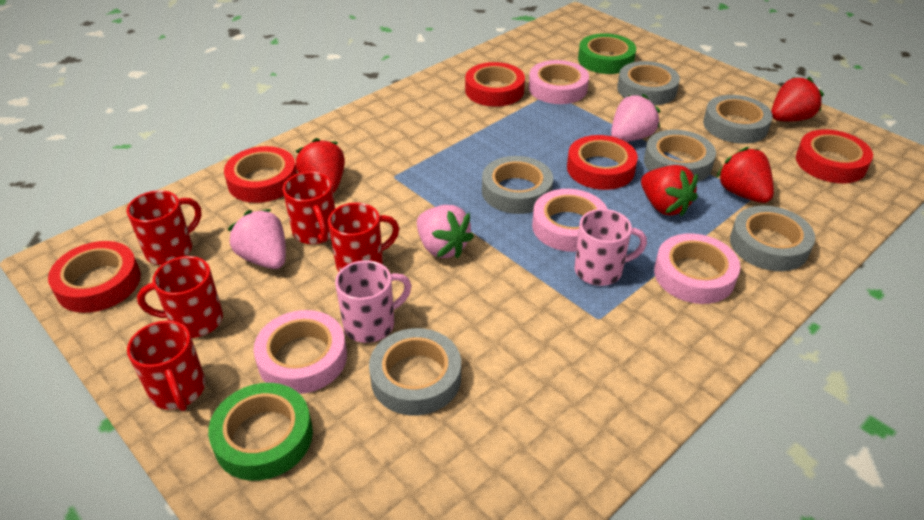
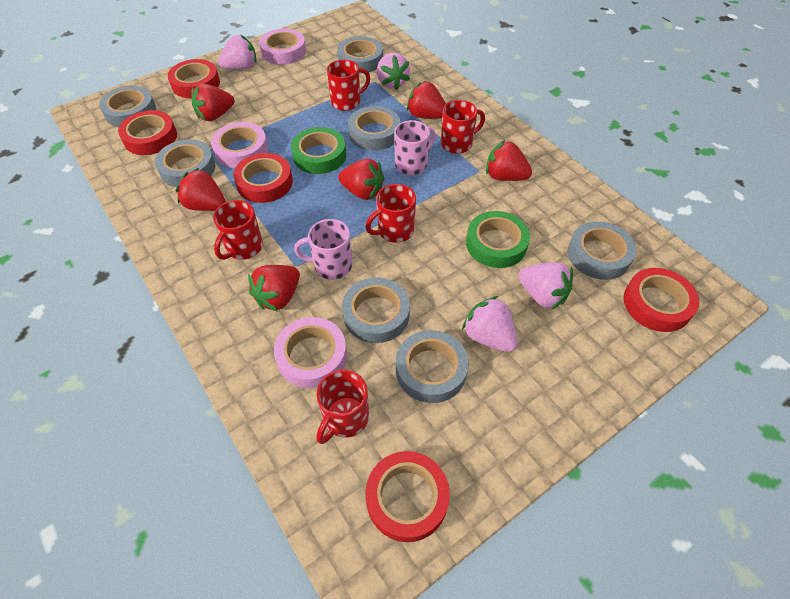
grey tape: [369,328,461,416] [482,156,553,214] [617,61,680,105] [644,130,716,182] [703,95,773,144] [730,206,815,271] = 6 -> [99,85,156,127] [155,139,215,187] [337,36,383,73] [342,277,410,343] [348,106,400,150] [396,330,469,403] [568,221,636,280] = 7
pink strawberry: [228,209,286,269] [417,205,474,258] [611,94,660,142] = 3 -> [218,35,257,70] [377,53,410,90] [462,296,518,352] [518,262,573,310] = 4
pink tape: [254,310,347,394] [529,60,589,104] [532,189,607,252] [654,233,740,304] = 4 -> [211,122,268,168] [259,29,306,65] [274,317,347,388] = 3
red strawberry: [296,138,345,193] [641,165,698,217] [716,147,774,203] [771,77,824,122] = 4 -> [176,168,226,211] [191,84,234,121] [248,265,300,312] [338,158,385,200] [407,81,446,119] [486,140,532,181] = 6

